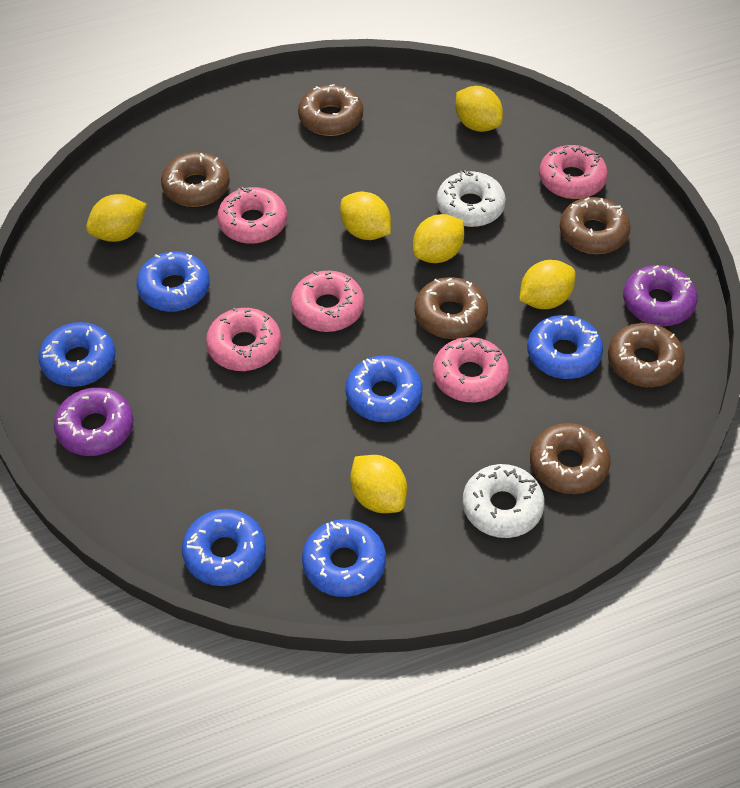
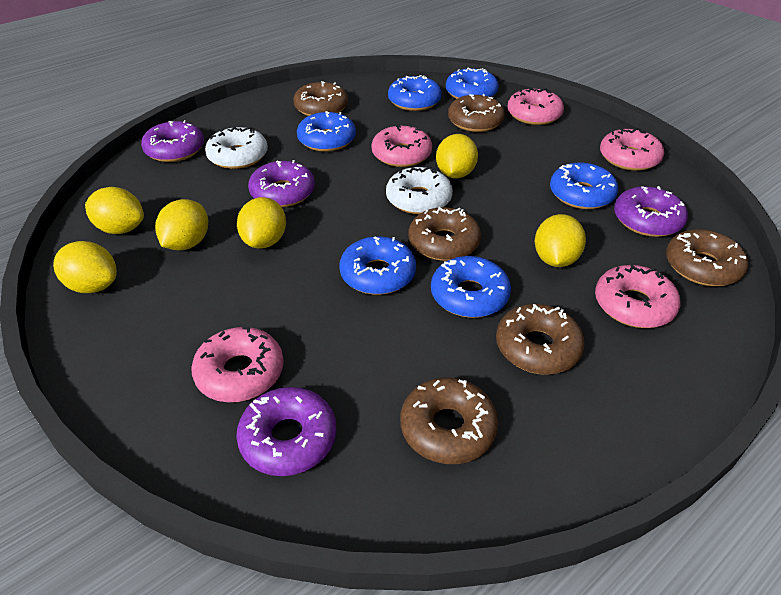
purple donut: [54,387,134,456] [623,265,698,326] = 2 -> [141,120,204,162] [236,387,337,476] [248,160,315,207] [614,186,688,237] = 4

